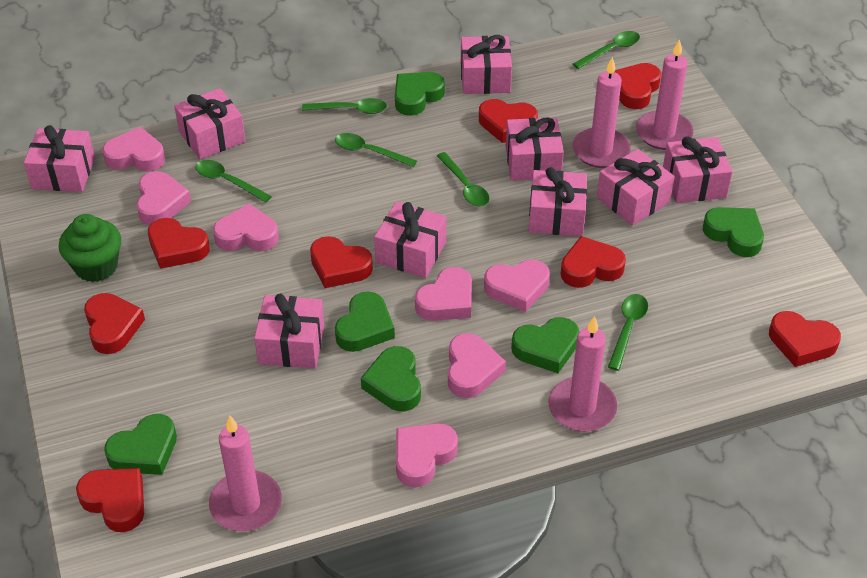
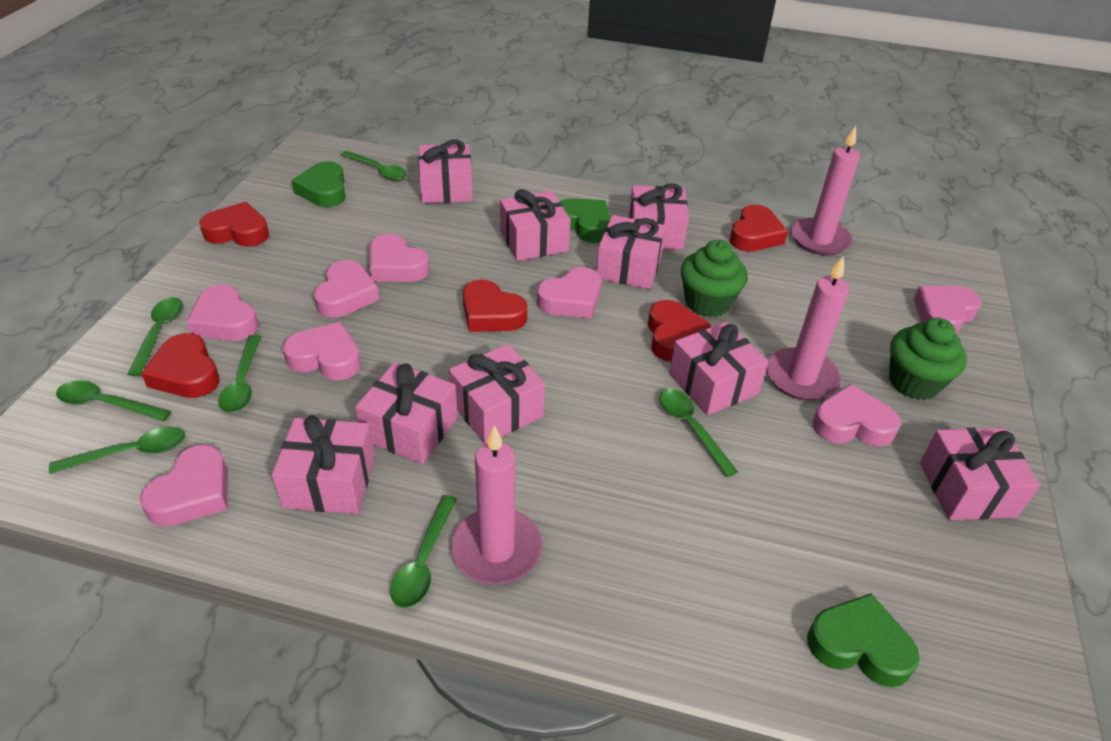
green cupcake: [59,214,121,282] = 1 -> [681,240,748,317] [889,318,967,400] = 2
green heart: [104,414,177,475] [335,292,395,352] [361,346,421,411] [395,72,445,116] [511,317,579,373] [703,207,764,257] = 6 -> [291,161,346,207] [559,198,610,243] [807,593,920,687] = 3
green spoon: [195,160,272,203] [302,98,387,114] [335,133,417,167] [437,152,490,207] [573,31,640,69] [608,294,648,371] = 6 -> [49,427,185,474] [56,380,171,421] [127,297,183,376] [218,335,262,413] [340,151,407,181] [390,495,457,608] [659,389,738,477] = 7
pink candle: [209,416,282,532] [548,316,617,432] [572,57,631,168] [636,39,694,150] = 4 -> [451,425,542,584] [766,255,849,401] [791,126,860,256] = 3
pink heart: [102,127,165,172] [136,171,191,225] [213,203,279,251] [396,423,458,487] [415,267,472,321] [448,333,506,398] [484,260,550,312] = 7 -> [140,445,228,526] [186,284,259,341] [283,322,361,380] [314,260,379,318] [370,234,430,282] [537,267,601,318] [813,384,900,447] [914,286,982,334] = 8
red heart: [76,468,144,532] [84,293,145,354] [148,218,210,269] [310,236,373,288] [479,99,538,143] [561,236,626,288] [615,63,661,109] [769,311,841,367] = 8 -> [141,333,220,398] [199,202,269,247] [463,280,527,332] [648,300,711,362] [730,205,788,252] = 5

